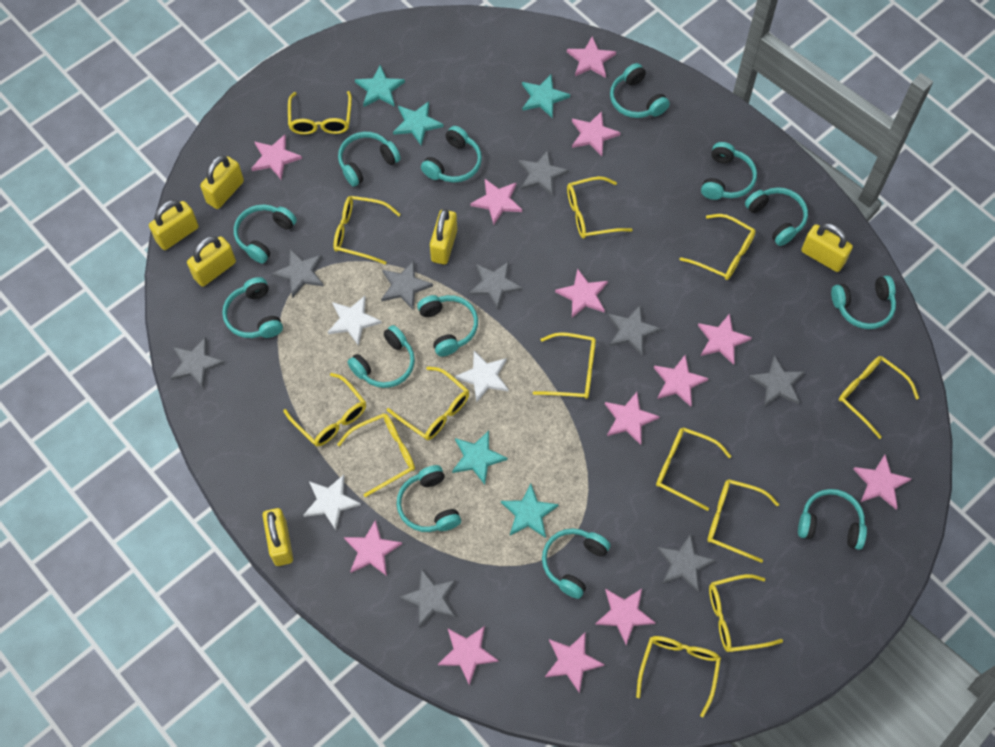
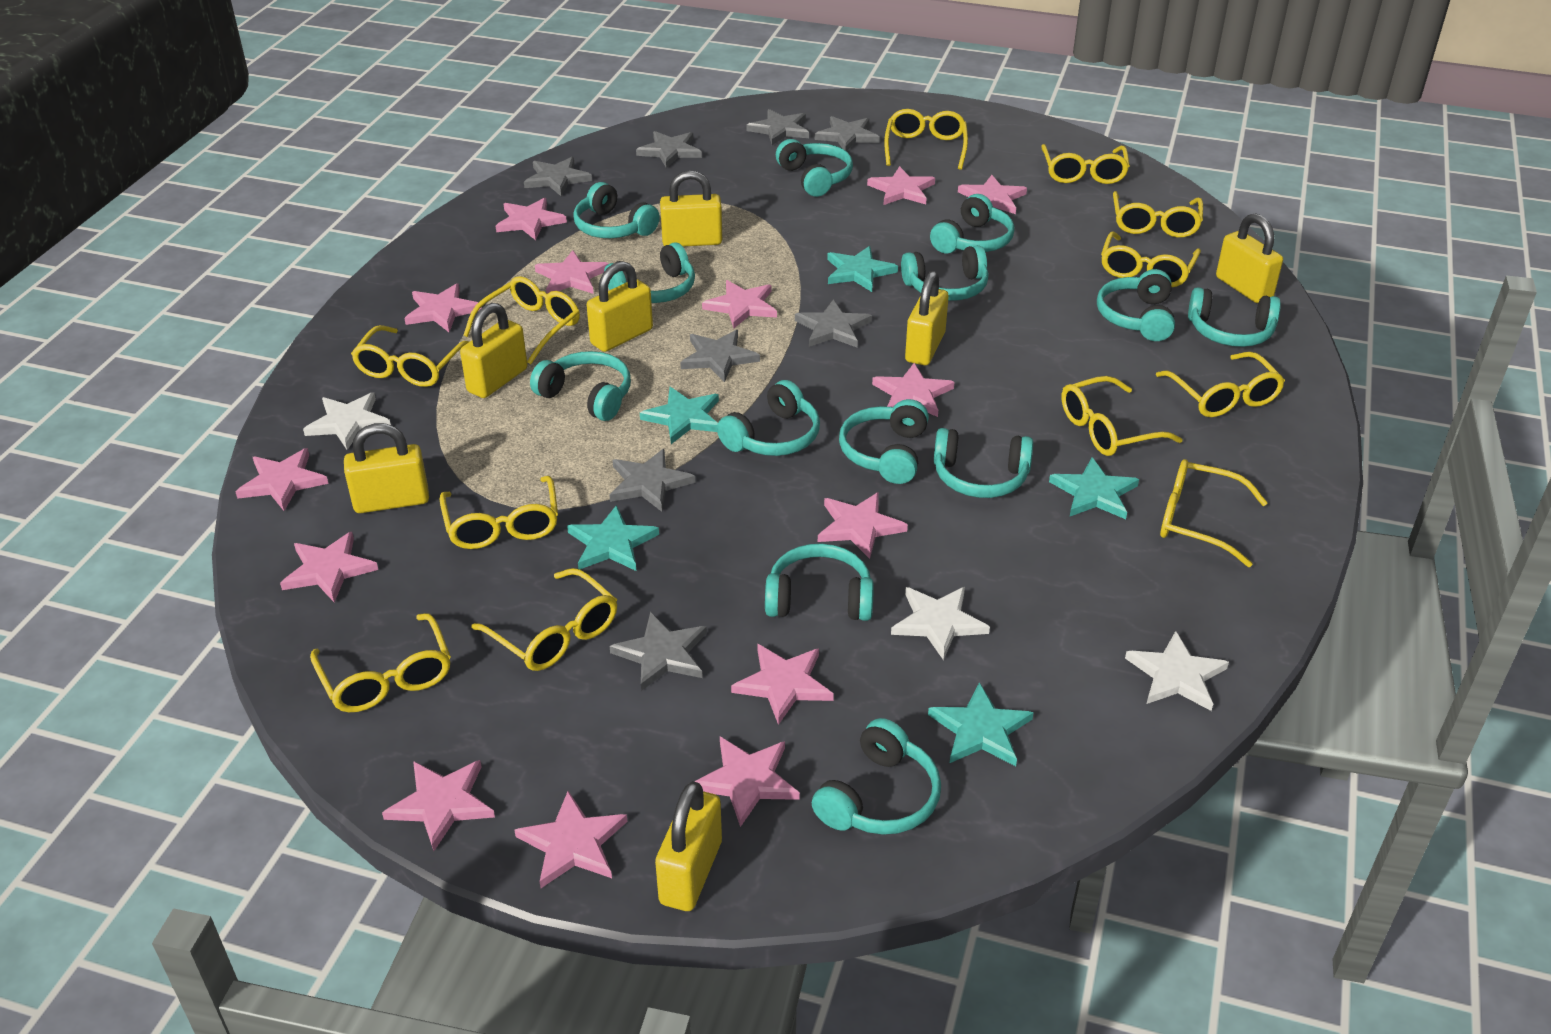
grey star: [170,337,225,389] [272,249,324,298] [381,261,433,310] [399,569,456,628] [469,261,523,309] [518,150,569,196] [608,305,661,355] [657,534,716,592] [749,355,805,407] = 9 -> [524,157,592,196] [609,449,695,512] [609,612,707,691] [636,131,702,168] [680,330,760,382] [746,109,809,145] [795,299,872,348] [815,116,880,151] = 8
pink star: [251,135,302,180] [344,520,402,576] [438,626,498,685] [470,179,522,225] [545,632,605,693] [555,269,608,318] [567,36,616,78] [572,111,621,156] [595,589,656,645] [605,392,660,445] [654,355,709,407] [698,313,752,365] [853,455,912,509] = 13 -> [235,448,329,511] [280,532,378,602] [382,760,495,851] [404,283,482,332] [496,198,567,240] [514,791,627,888] [535,250,609,294] [694,737,800,827] [702,280,777,329] [731,644,834,725] [818,492,908,559] [867,166,935,205] [872,363,955,417] [958,175,1027,214] = 14
yellow glasses: [283,373,366,446] [288,91,352,135] [333,196,401,264] [337,413,415,497] [387,366,469,440] [533,332,596,399] [567,176,632,238] [636,636,721,717] [656,427,731,511] [679,214,756,280] [707,479,779,563] [709,574,783,652] [839,356,919,439] = 13 -> [310,613,451,712] [351,325,469,387] [440,476,558,549] [463,276,580,364] [471,568,617,671] [884,109,968,170] [1041,144,1130,184] [1061,376,1183,456] [1101,231,1201,287] [1113,191,1203,238] [1156,352,1285,417] [1160,459,1268,567] = 12
yellow padlock: [149,200,199,250] [187,236,236,287] [200,155,244,209] [262,508,293,566] [430,209,457,264] [801,223,853,272] = 6 -> [344,423,429,513] [460,303,528,398] [587,261,653,352] [655,781,722,911] [660,170,722,247] [905,271,949,365] [1216,213,1283,303] = 7

